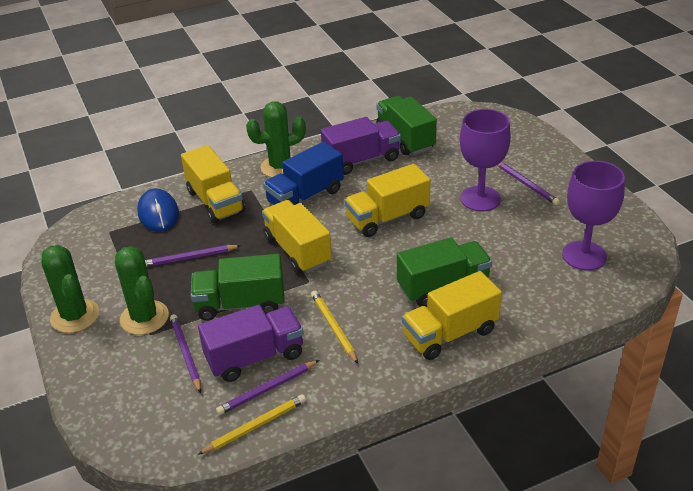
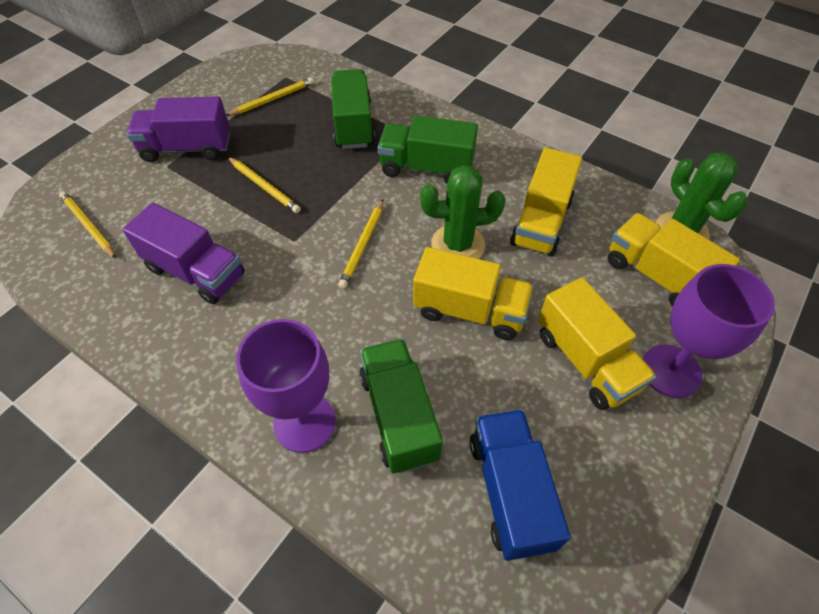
blue mouse: [137,188,179,232] = 1 -> none = 0
green cactus: [41,245,99,333] [115,246,169,335] [246,101,306,178] = 3 -> [420,165,506,259] [656,152,747,240] = 2
purple pencil: [145,245,241,267] [170,314,201,393] [216,360,319,415] [498,162,560,205] = 4 -> none = 0
yellow pencil: [197,394,306,455] [311,291,358,364] = 2 -> [59,191,116,259] [226,77,314,116] [228,157,301,213] [338,200,383,289] = 4

